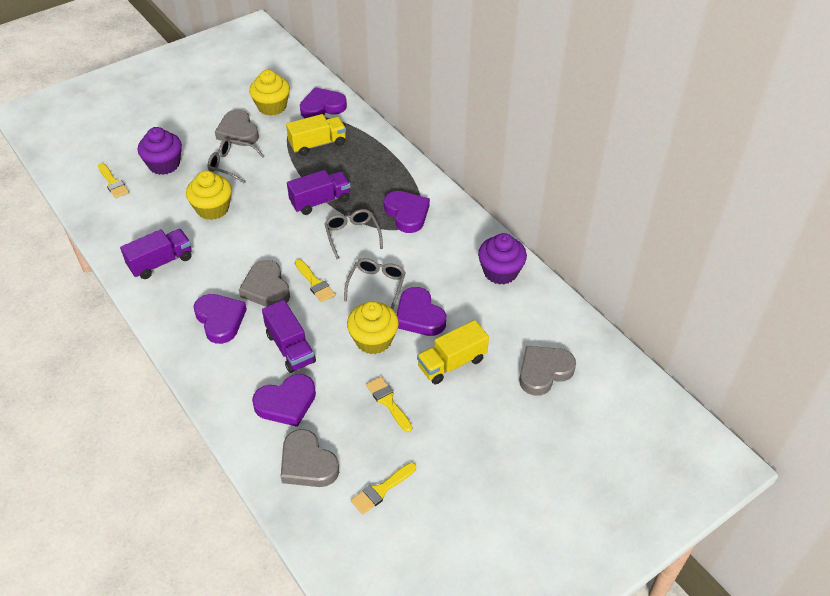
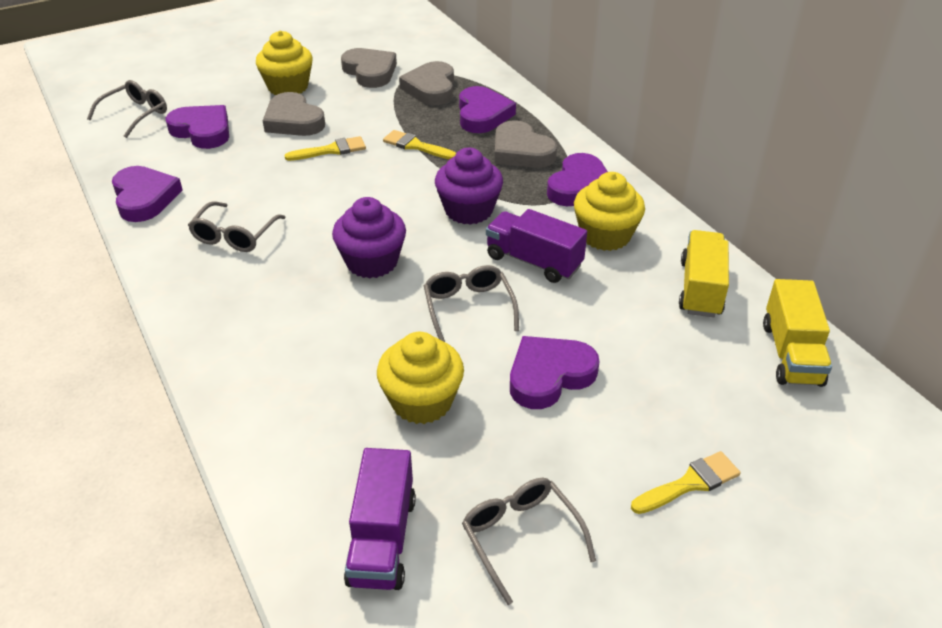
grey glasses: [208,138,264,184] [324,209,383,259] [344,258,406,309] = 3 -> [87,80,167,138] [188,201,286,252] [424,265,519,342] [462,478,596,605] = 4
purple truck: [120,229,192,279] [262,300,316,373] [287,170,351,215] = 3 -> [344,448,416,590] [486,209,587,283] = 2
yellow brush: [98,163,129,198] [295,259,335,302] [351,462,416,515] [366,376,412,432] = 4 -> [284,136,366,161] [383,130,456,160] [631,451,741,514] = 3

